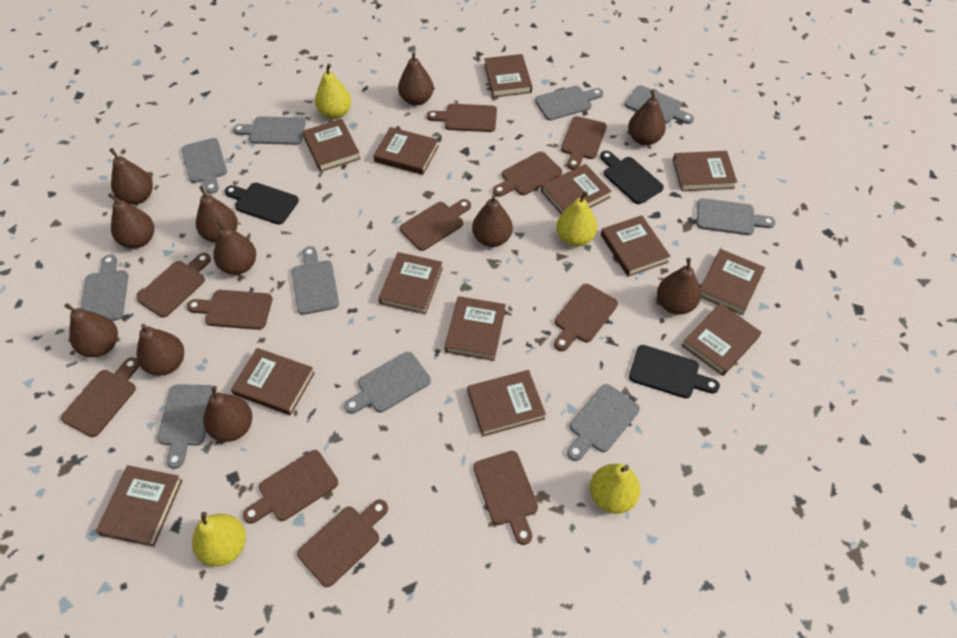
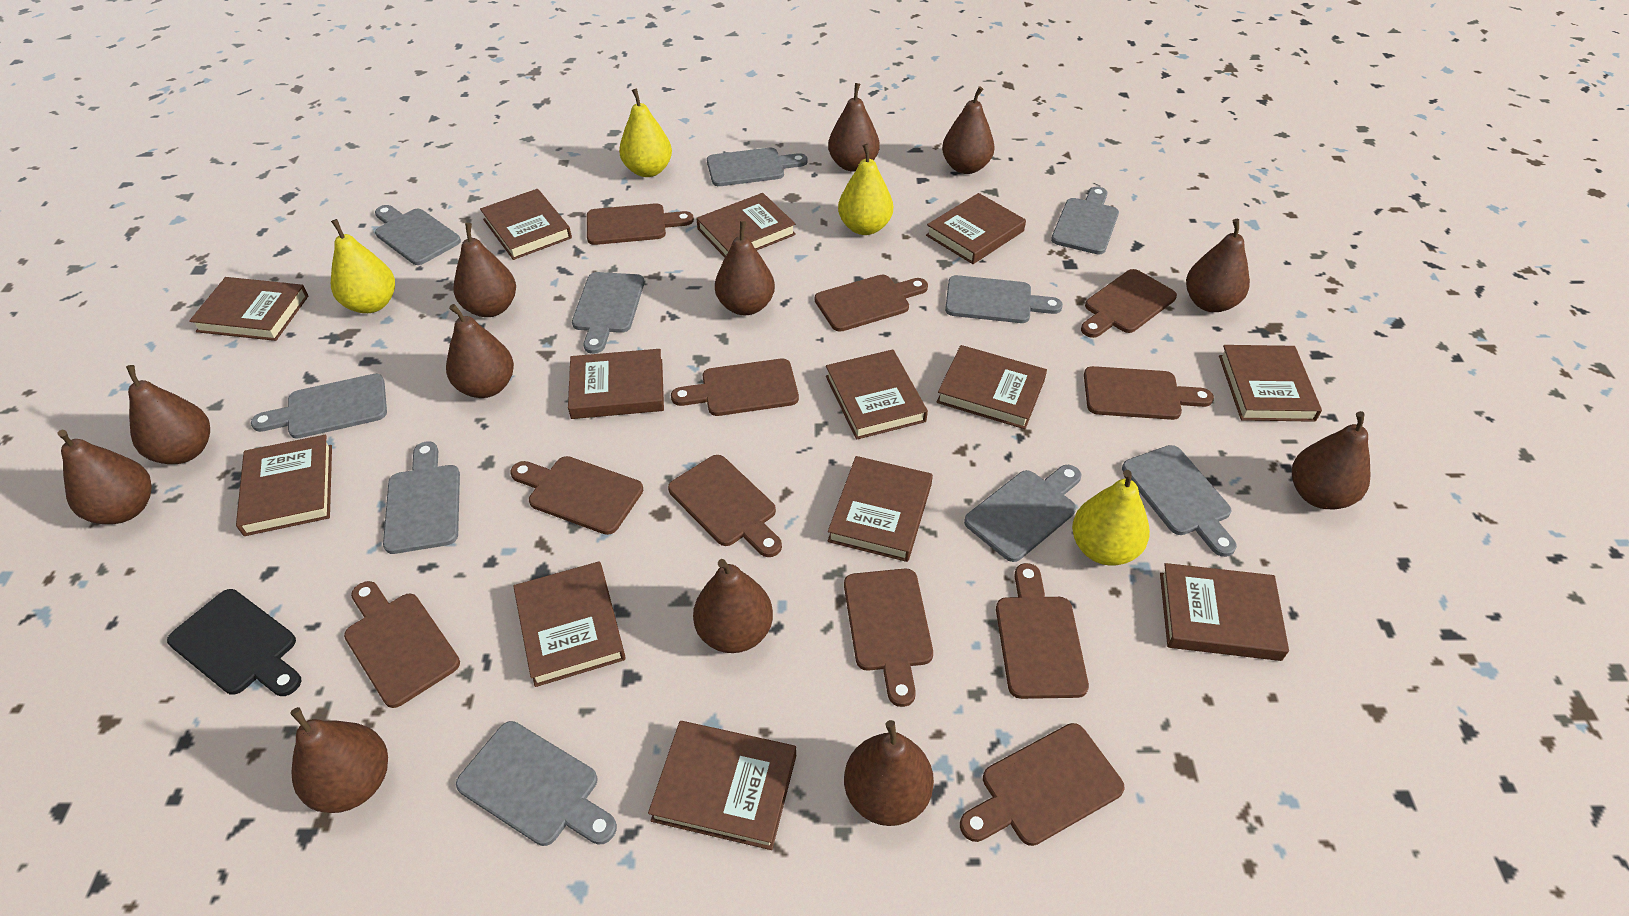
black cutting board: [224,183,299,225] [600,151,664,204] [629,345,720,398] = 3 -> [167,589,301,696] = 1
brown pear: [64,303,118,357] [108,193,154,248] [109,148,153,205] [137,324,184,376] [196,186,238,243] [203,386,252,442] [213,219,256,275] [398,52,434,105] [472,194,513,247] [628,90,666,145] [657,258,701,315] = 11 -> [58,430,152,524] [126,365,210,464] [290,707,388,813] [446,304,514,398] [453,223,516,317] [693,559,773,653] [715,221,775,315] [828,83,880,172] [844,720,934,826] [942,86,995,174] [1186,219,1250,312] [1292,411,1370,510] = 12

